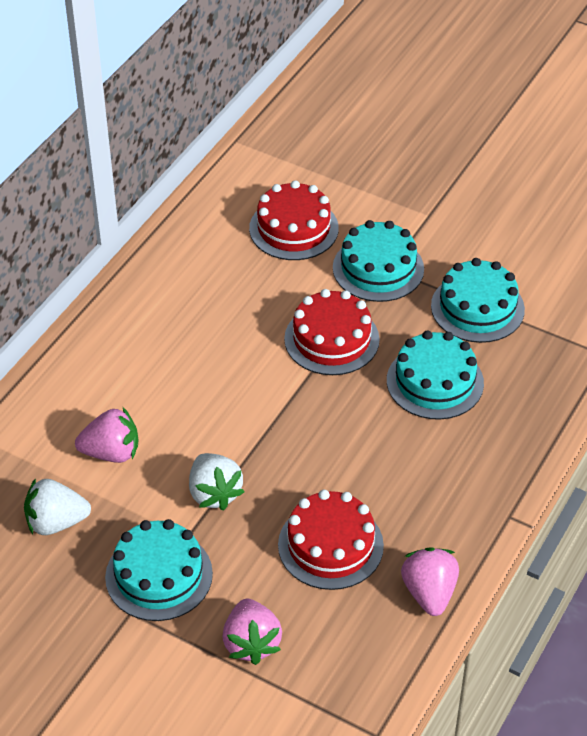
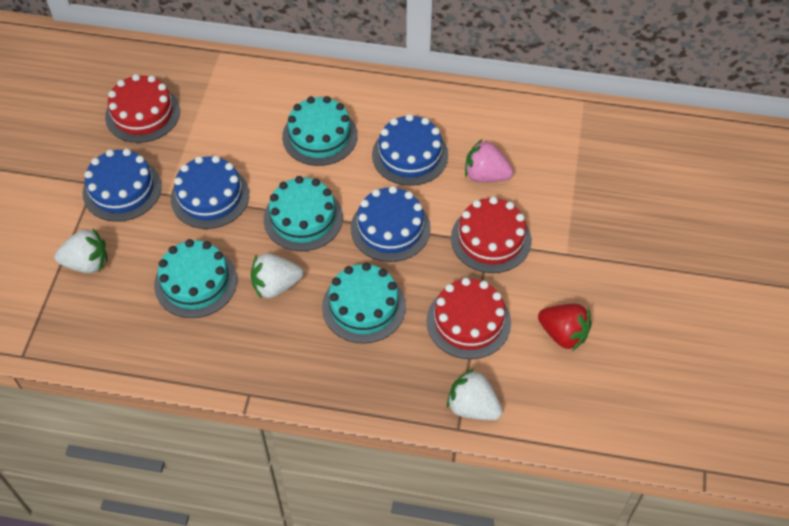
blue cake: none = 0 -> [82,148,162,222] [171,155,249,229] [351,186,431,262] [372,114,448,186] = 4
pink strawberry: [75,407,138,463] [222,599,282,665] [401,547,459,616] = 3 -> [465,139,514,182] = 1
red strawberry: none = 0 -> [538,304,592,351] = 1
white strawberry: [24,478,91,535] [189,453,244,511] = 2 -> [54,228,108,273] [251,253,303,299] [447,369,503,420] = 3

